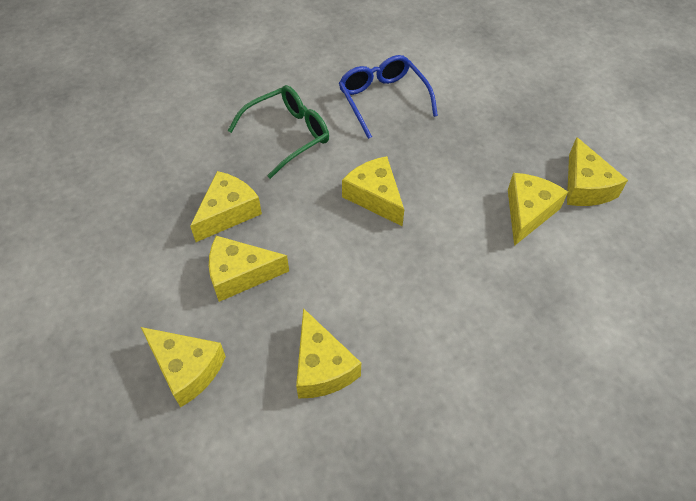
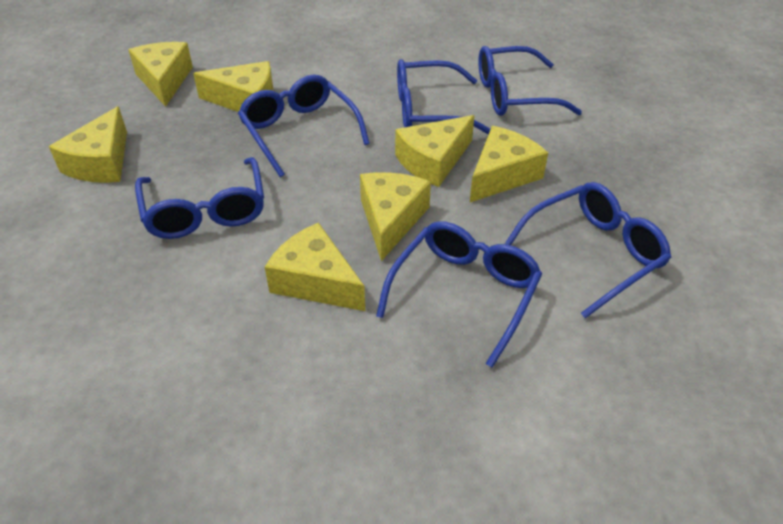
blue glasses: [339,55,438,139] = 1 -> [135,157,264,239] [238,75,370,177] [376,221,542,367] [397,59,491,135] [478,46,582,116] [505,182,671,318] = 6
green glasses: [228,85,329,179] = 1 -> none = 0

